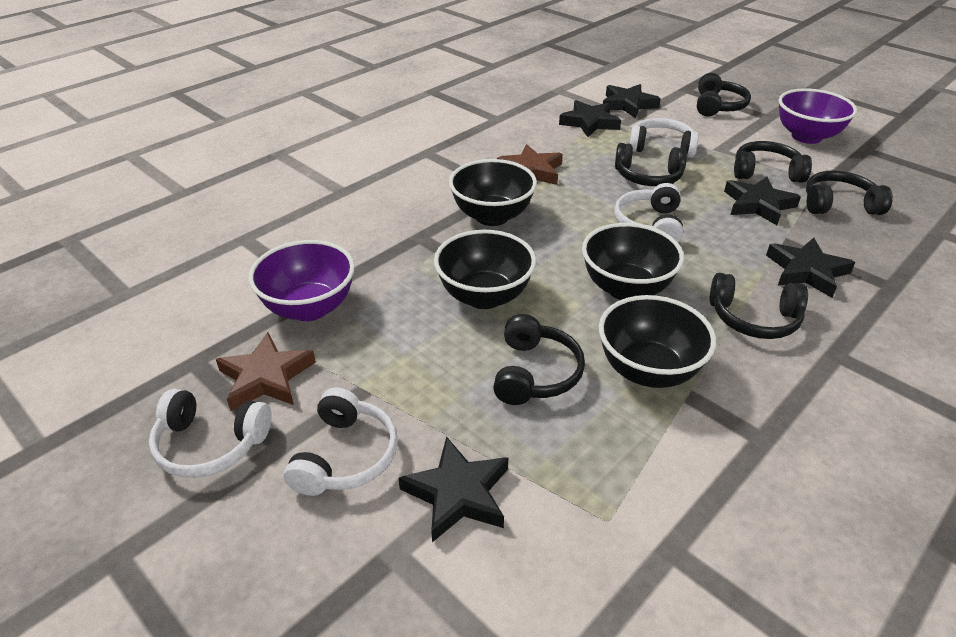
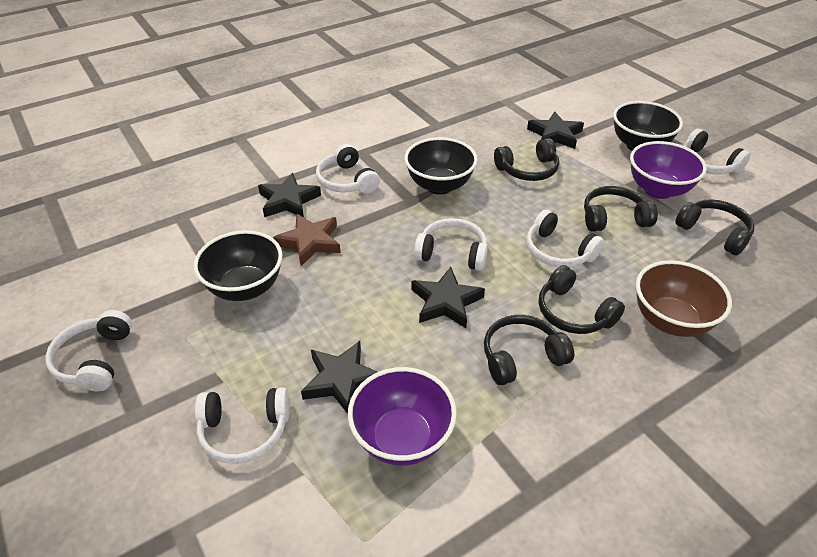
black bowl: [434,230,536,309] [449,159,537,226] [582,223,684,300] [599,295,716,388] = 4 -> [194,230,283,301] [404,137,478,195] [613,101,683,151] = 3
black headphones: [493,314,585,405] [615,143,687,186] [697,73,751,117] [710,273,808,339] [734,141,812,183] [806,170,893,215] = 6 -> [484,315,574,385] [494,138,559,181] [539,265,625,334] [584,186,658,232] [675,199,754,256] = 5
black star: [398,436,508,542] [559,100,621,137] [603,84,661,118] [724,177,801,225] [766,238,855,298] = 5 -> [258,173,321,217] [301,341,378,414] [411,267,485,328] [527,112,584,149] = 4
brown bowl: none = 0 -> [636,260,732,337] = 1
brown star: [216,332,316,411] [497,144,563,185] = 2 -> [273,214,341,266] = 1
white headphones: [149,389,272,478] [284,387,398,496] [614,183,683,242] [630,118,699,158] = 4 -> [45,310,132,391] [195,387,290,464] [316,144,380,194] [414,218,488,271] [526,210,604,267] [683,129,751,174] = 6

